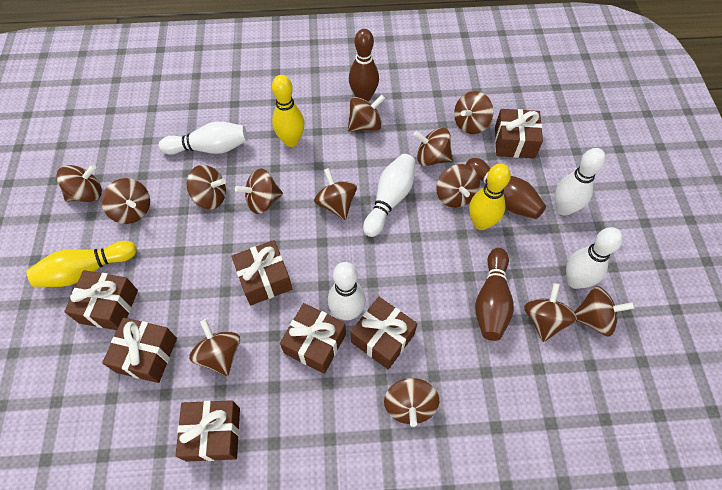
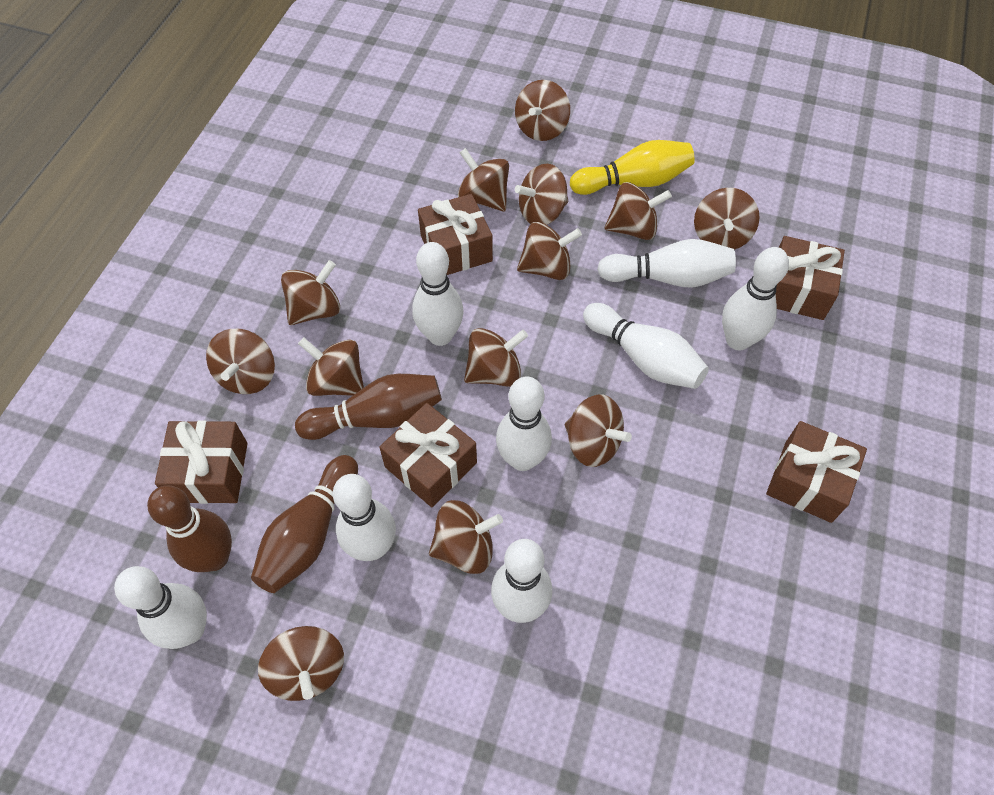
brown gift: [64,270,138,330] [102,318,177,383] [175,400,240,462] [231,240,292,305] [280,303,346,374] [351,297,417,369] [495,109,543,158] = 7 -> [155,420,248,504] [379,403,477,507] [418,194,493,275] [766,421,867,523] [776,236,845,320] = 5
white bowling pin: [159,121,248,155] [328,262,366,320] [363,154,415,237] [555,148,606,216] [566,227,623,289] = 5 -> [114,566,207,649] [333,474,396,561] [412,242,464,346] [491,539,552,623] [496,376,552,471] [583,303,709,389] [597,239,736,287] [722,247,789,350] = 8
yellow bowling pin: [26,241,136,287] [272,75,305,147] [469,164,511,230] = 3 -> [570,140,695,195] = 1

